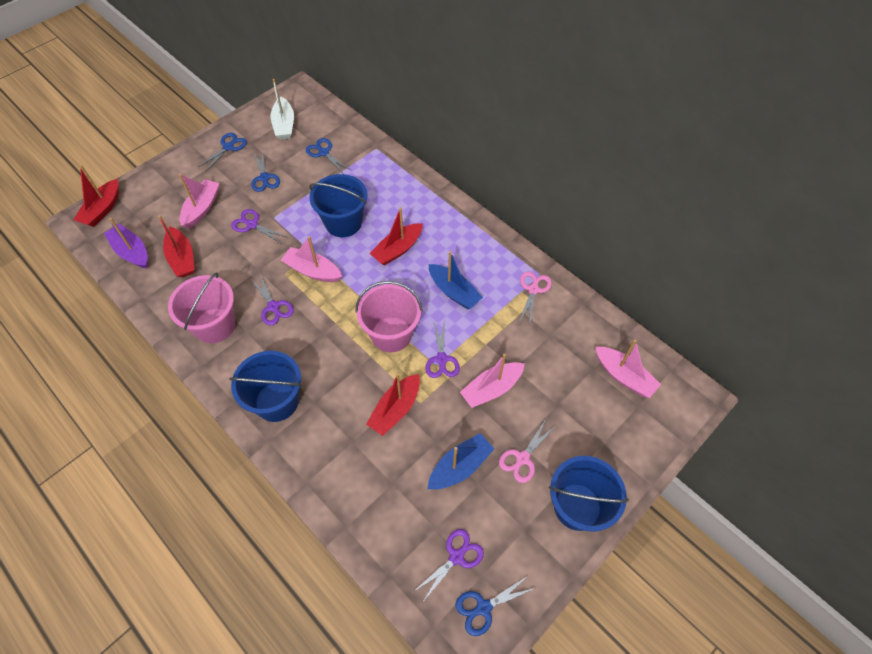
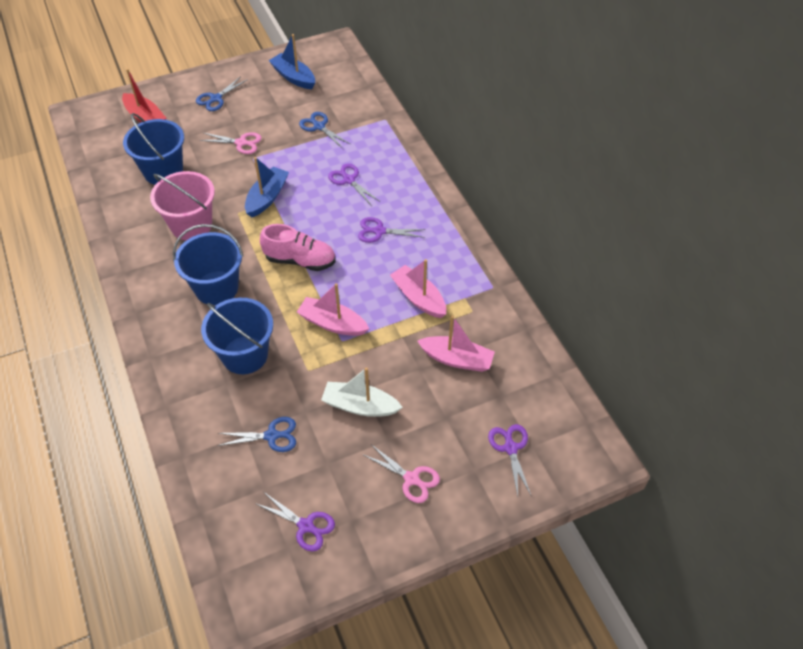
blue scissors: [198,133,247,172] [251,149,280,192] [306,138,351,173] [455,575,535,636] = 4 -> [196,76,248,111] [217,417,296,452] [299,112,350,149] = 3
pink boat: [179,174,220,229] [281,236,342,282] [460,354,525,408] [596,340,661,398] = 4 -> [297,283,369,336] [390,259,446,318] [417,315,495,372] = 3
pink bucket: [168,272,235,343] [355,281,422,352] = 2 -> [150,171,215,240] = 1
pink shoe: none = 0 -> [260,224,336,271] = 1
purple boat: [104,218,148,269] = 1 -> none = 0
red boat: [73,165,119,227] [158,215,195,277] [366,373,420,436] [369,207,423,265] = 4 -> [122,69,167,123] = 1

